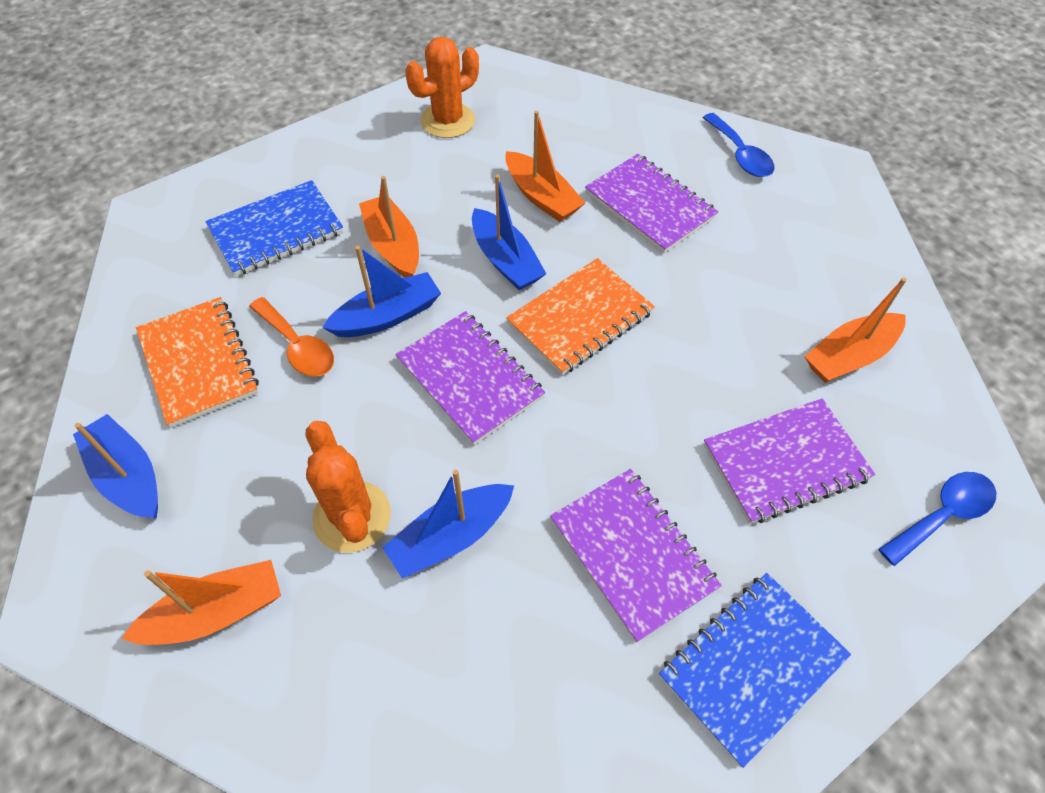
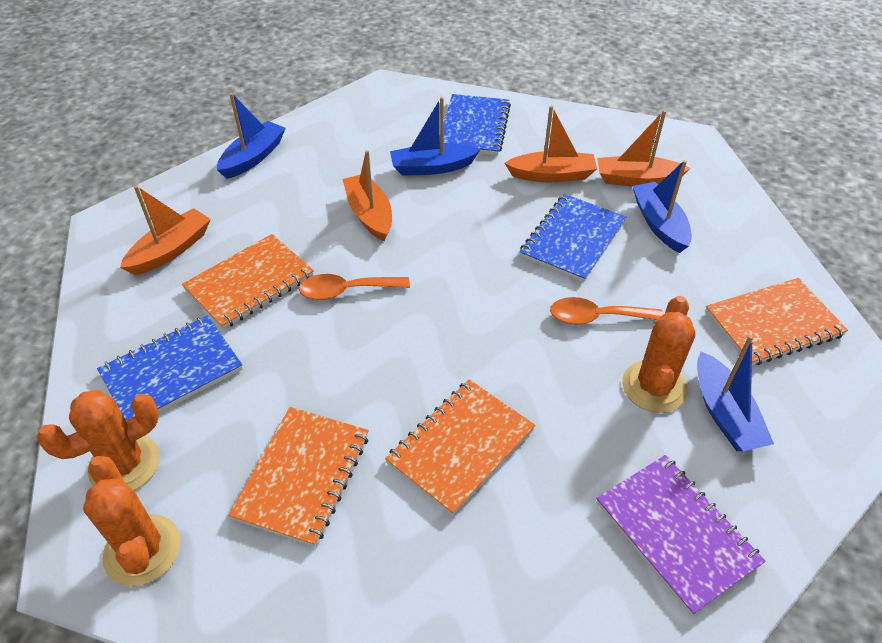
blue notebook: [206,180,343,276] [659,573,851,768] = 2 -> [97,315,243,421] [439,94,511,155] [519,194,626,282] = 3
blue spoon: [703,113,774,177] [878,472,996,566] = 2 -> none = 0
orange cactus: [305,421,391,552] [405,37,479,138] = 2 -> [37,390,160,490] [83,456,181,586] [622,296,696,413] = 3
orange notebook: [136,297,259,428] [506,258,655,375] = 2 -> [182,234,314,330] [229,407,369,547] [385,379,535,516] [705,278,848,365] = 4
orange spoon: [249,297,334,377] = 1 -> [299,274,410,300] [550,297,663,325] = 2
purple notebook: [395,311,545,445] [550,469,722,643] [585,154,718,253] [704,398,875,524] = 4 -> [596,455,765,616] = 1

